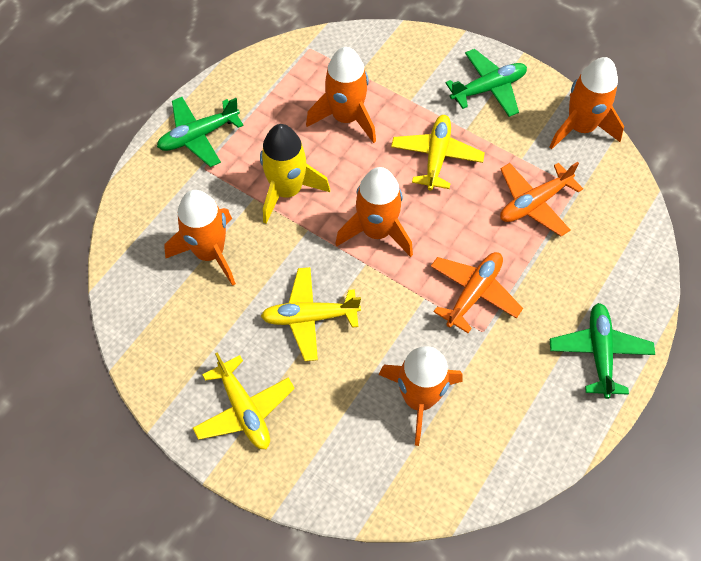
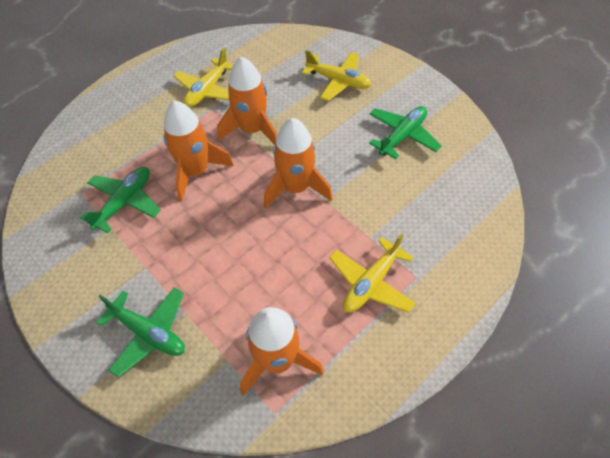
orange plane: [431,252,523,333] [500,162,583,236] = 2 -> none = 0
orange rocket: [164,190,236,286] [306,47,376,143] [335,167,413,257] [379,346,463,446] [549,57,624,150] = 5 -> [164,101,234,201] [217,56,277,145] [240,307,324,396] [264,118,333,208] = 4
yellow rocket: [260,124,330,223] = 1 -> none = 0

